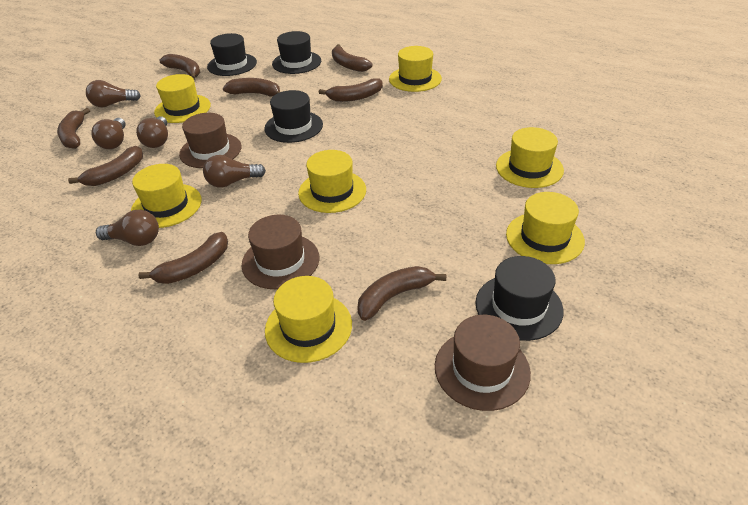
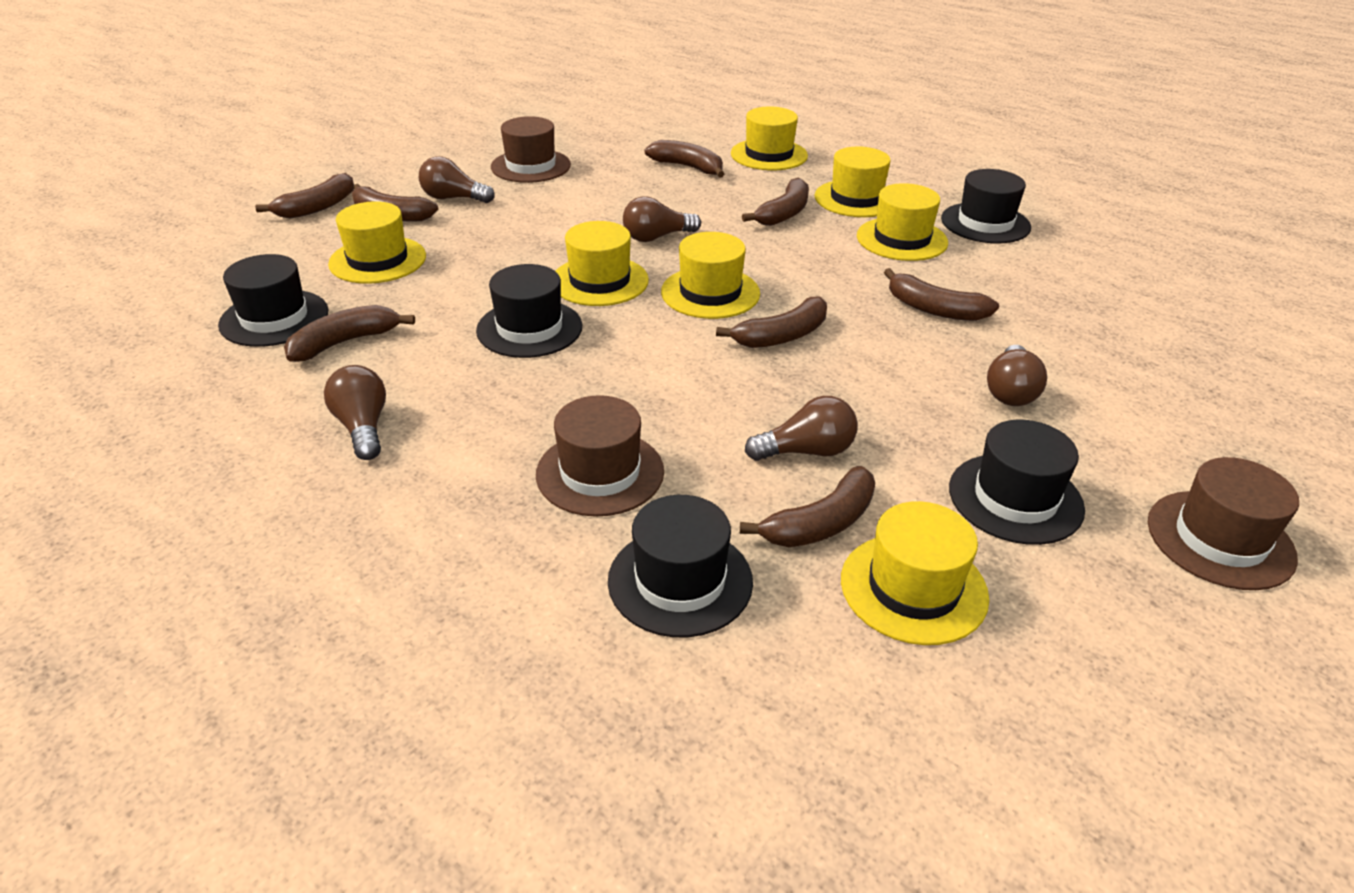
black hat: [207,33,257,76] [264,90,323,143] [272,31,321,74] [475,256,563,341] = 4 -> [218,254,328,347] [476,264,582,358] [608,495,753,637] [941,169,1031,243] [949,420,1085,545] = 5

